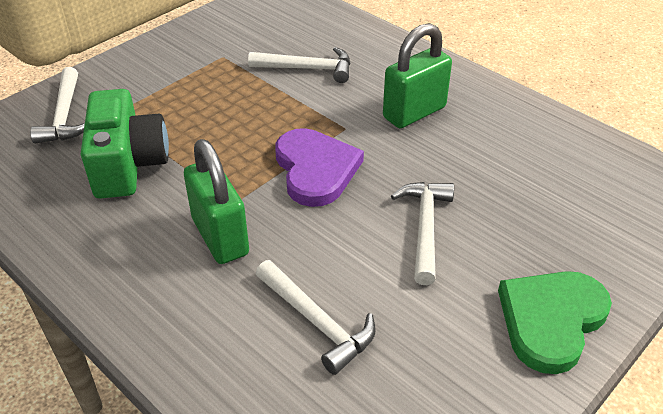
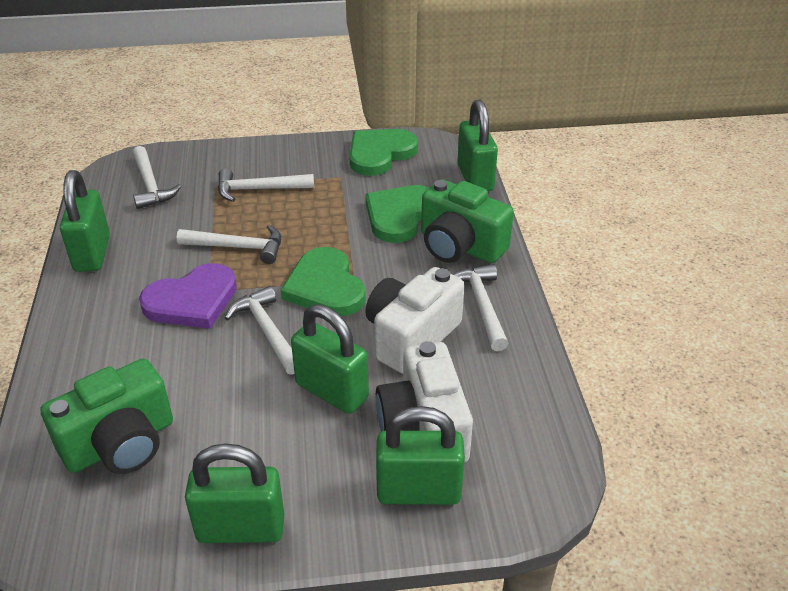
green camera: [81,89,169,199] = 1 -> [41,359,173,474] [421,179,514,263] = 2
green heart: [498,271,612,374] = 1 -> [281,247,366,316] [349,129,418,176] [365,185,429,243] = 3
green padlock: [184,139,249,264] [383,23,452,128] = 2 -> [60,170,110,272] [185,443,285,543] [291,304,369,414] [376,406,465,505] [457,100,498,191] = 5
white camera: none = 0 -> [365,267,465,374] [376,341,473,463] = 2
white hammer: [30,67,85,144] [248,47,351,83] [256,260,376,375] [391,182,454,285] = 4 -> [132,146,182,209] [177,225,281,264] [218,168,314,202] [225,286,295,375] [453,264,509,351] = 5

